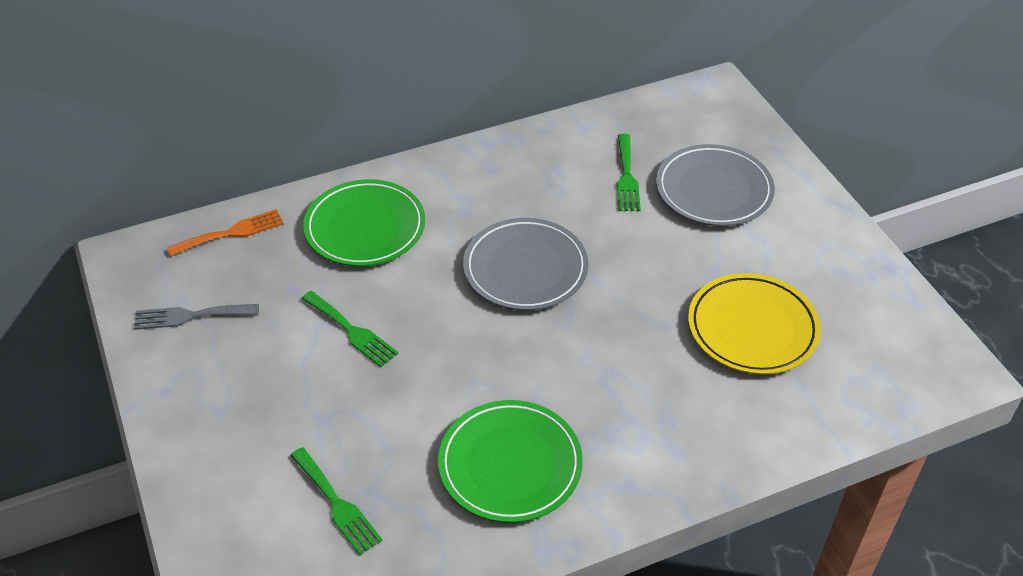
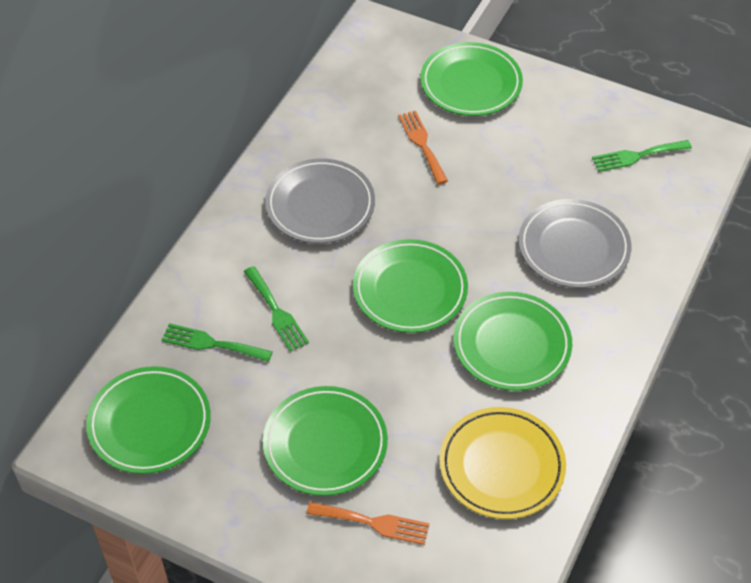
green plate: [303,179,425,266] [438,400,583,523] = 2 -> [86,366,211,474] [263,386,388,496] [353,239,468,333] [420,42,523,116] [453,292,572,391] = 5
grey fork: [134,304,259,330] = 1 -> none = 0
orange fork: [167,209,284,257] = 1 -> [307,502,430,545] [398,111,448,184] = 2

